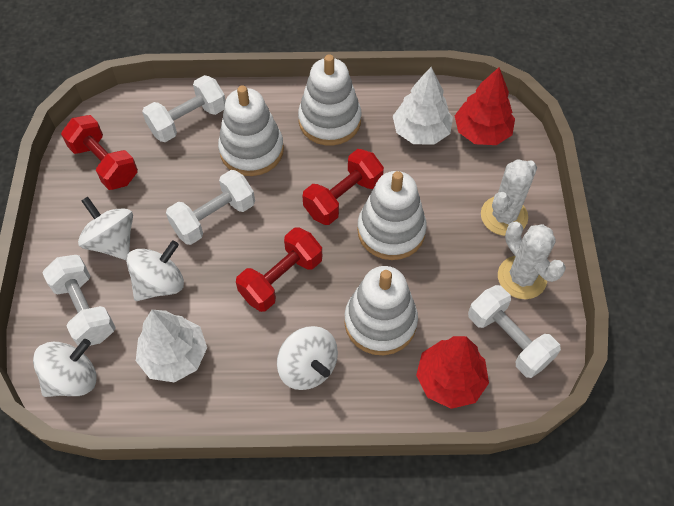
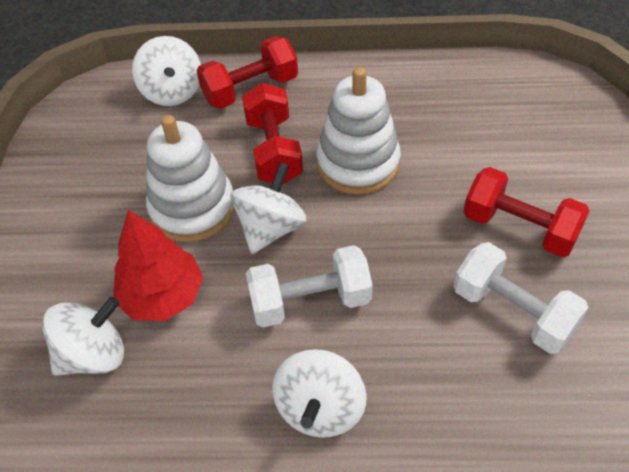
red tree: [416,336,489,409] [455,67,515,145] = 2 -> [113,210,203,321] = 1
white cactus: [481,159,537,236] [498,222,566,299] = 2 -> none = 0
white dumbbell: [43,255,116,346] [142,75,226,142] [166,170,255,245] [468,285,561,378] = 4 -> [246,245,373,327] [454,242,589,354] = 2
white stacking toy: [218,85,284,176] [298,54,362,146] [344,266,418,355] [357,171,427,260] = 4 -> [146,115,235,242] [316,67,401,195] = 2
white tree: [136,310,207,383] [393,67,453,145] = 2 -> none = 0

